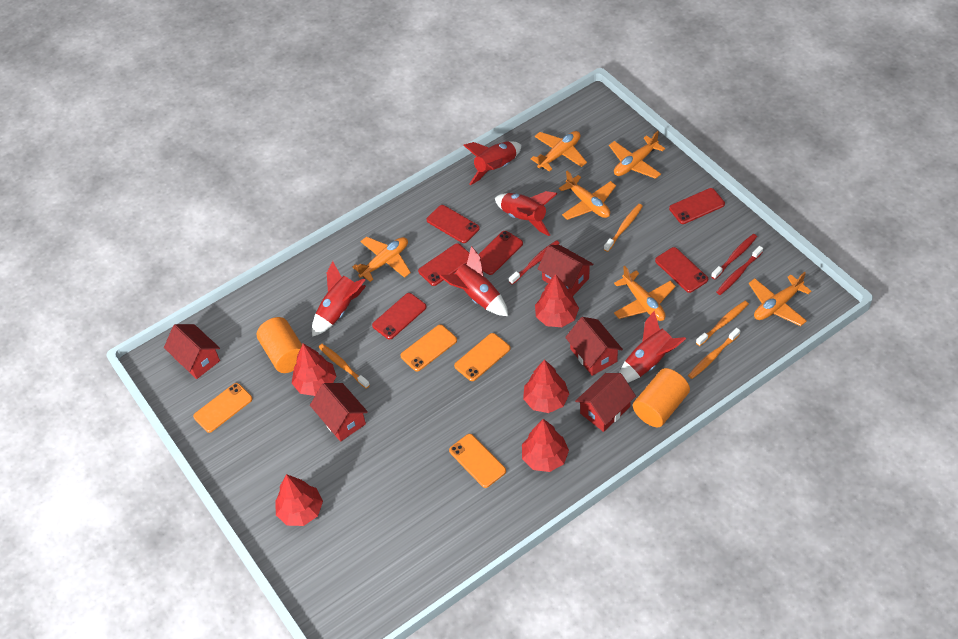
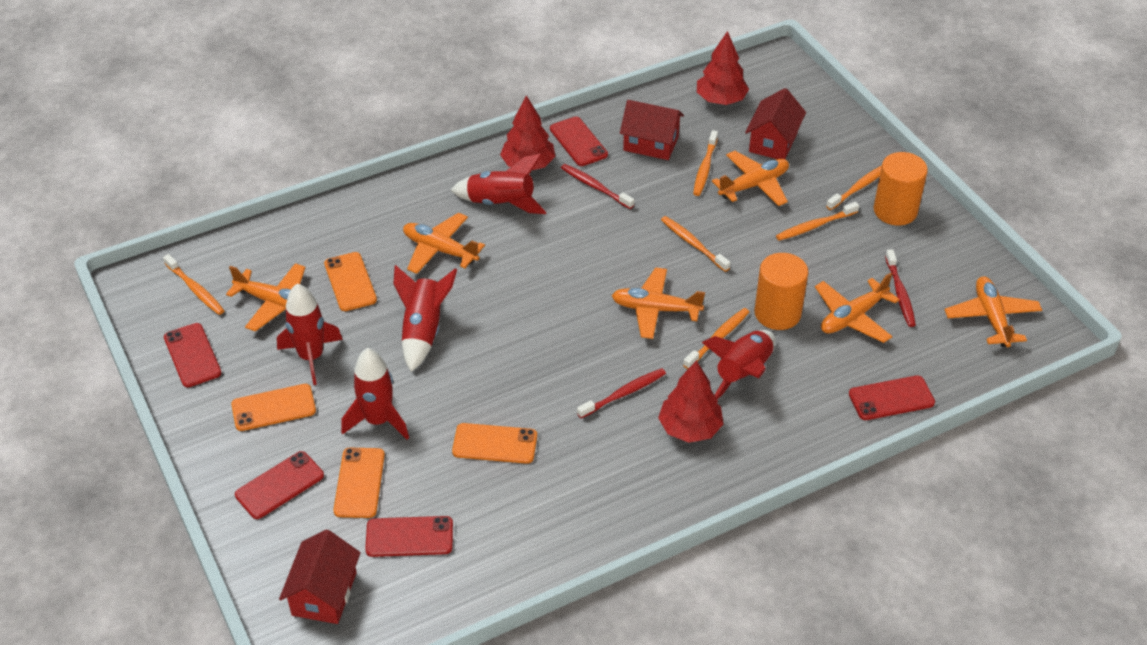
orange toothbrush: [319,344,370,389] [604,204,643,252] [688,328,741,379] [696,301,749,346] = 4 -> [163,254,225,315] [661,216,731,272] [683,308,749,369] [693,130,718,196] [776,202,859,241] [826,166,882,210] = 6
red house: [164,324,220,379] [310,383,368,442] [538,245,594,297] [565,317,623,376] [575,373,636,432] = 5 -> [279,529,361,624] [620,100,684,160] [745,88,806,159] = 3
red phone: [372,293,427,340] [418,243,469,286] [426,205,480,243] [479,231,523,275] [655,247,708,293] [669,188,725,224] = 6 -> [164,323,222,387] [235,451,324,519] [365,516,453,557] [550,117,608,166] [849,375,935,420] = 5
red tree: [275,474,323,526] [292,343,337,396] [522,419,569,472] [523,359,569,413] [535,274,579,327] = 5 -> [500,95,555,170] [658,360,724,443] [697,31,749,105] = 3

